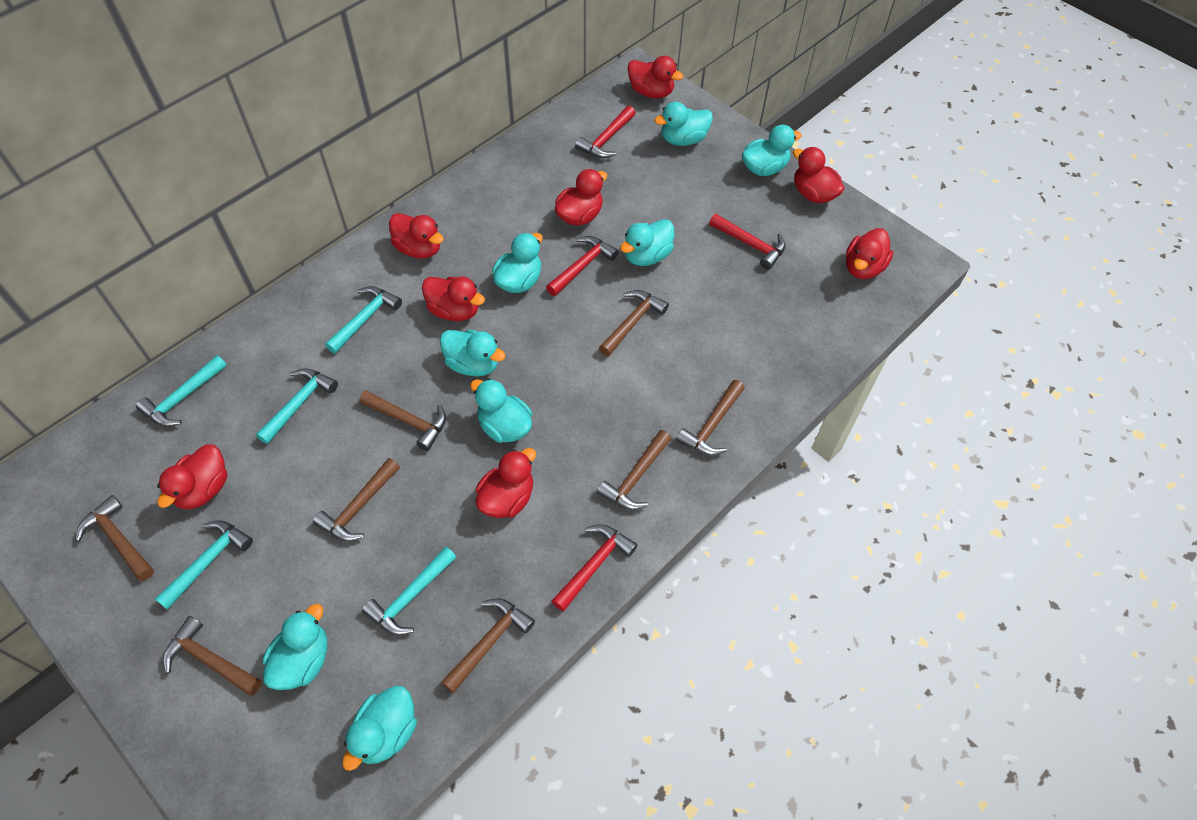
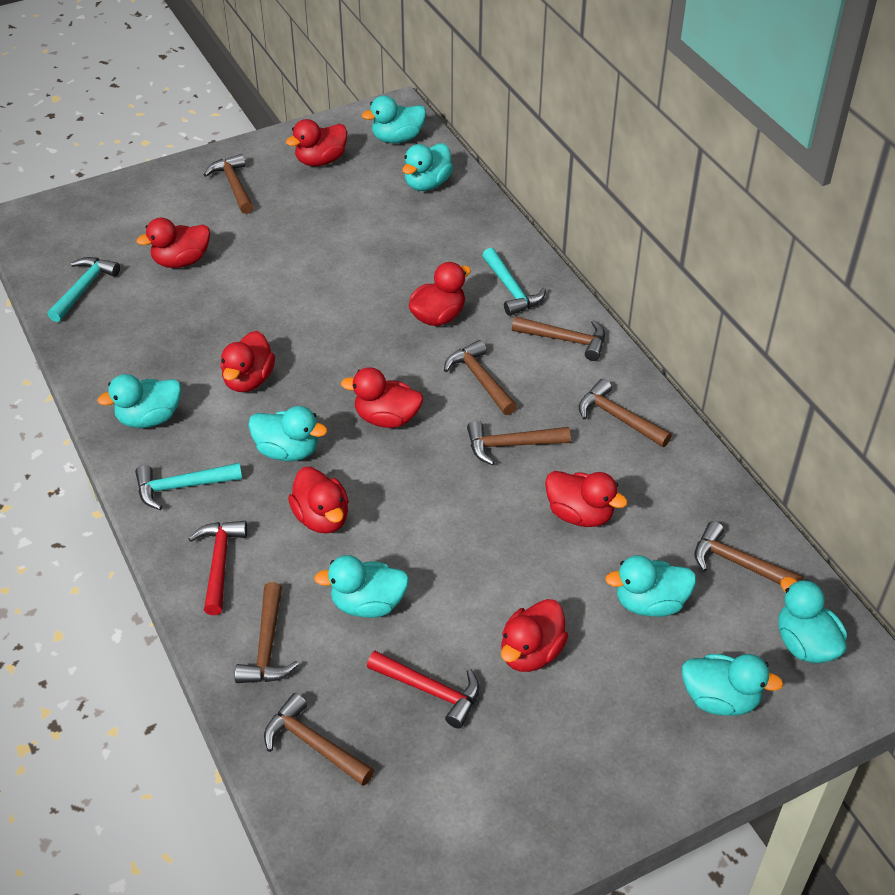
red hammer: [546,236,619,296] [552,524,637,611] [575,105,636,158] [709,214,786,270] = 4 -> [188,521,247,615] [367,651,480,729] = 2
turquoise hammer: [136,355,227,426] [155,520,253,610] [256,368,338,444] [325,286,402,354] [362,546,456,635] = 5 -> [48,257,120,322] [135,463,242,510] [482,248,546,316] = 3

